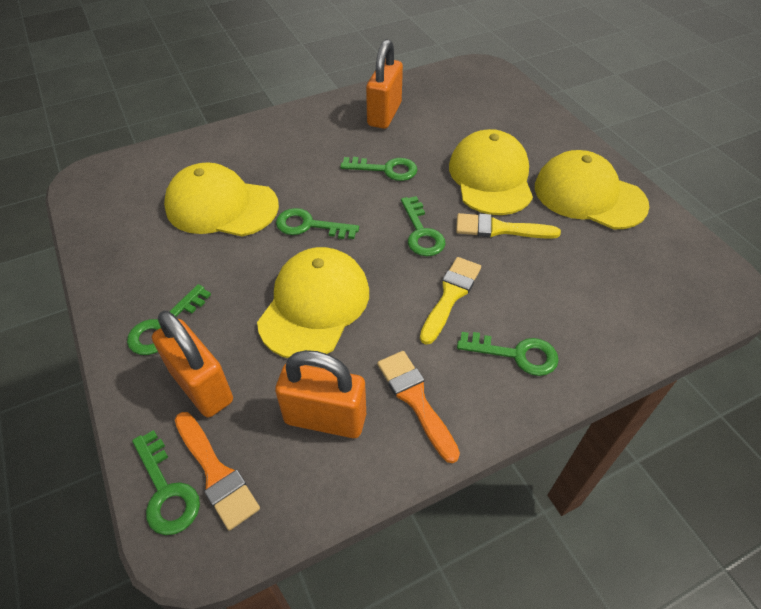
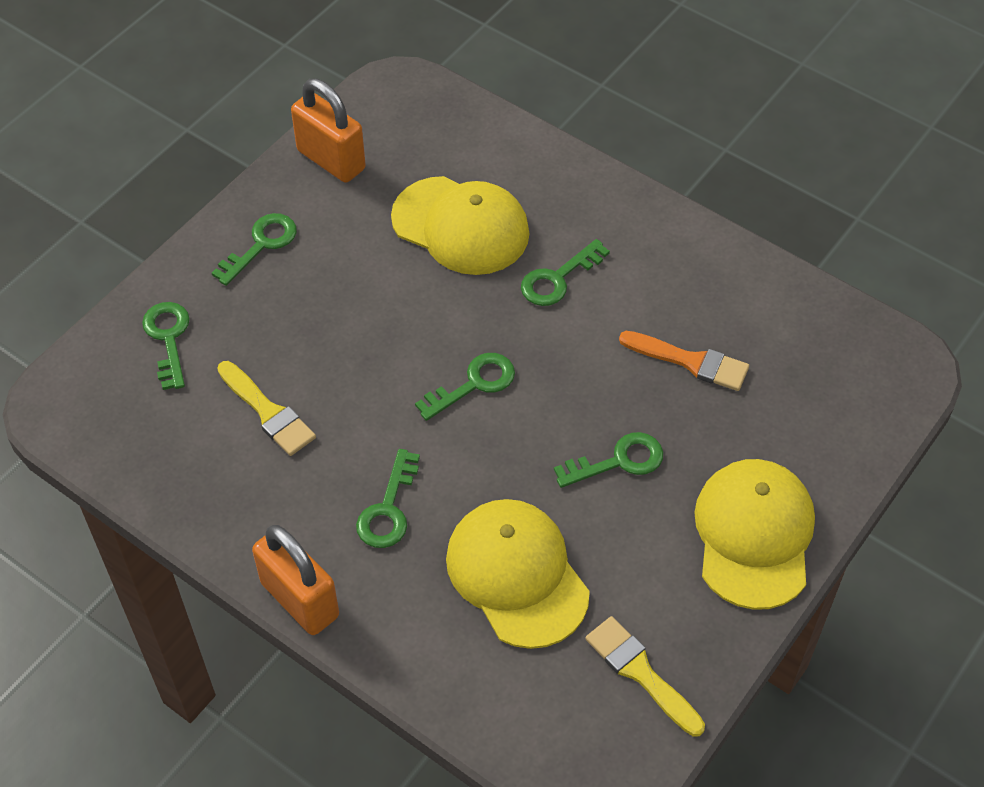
orange brush: [175,412,260,531] [377,351,460,463] = 2 -> [619,331,749,391] = 1
orange padlock: [152,311,233,417] [275,350,366,438] [366,39,403,129] = 3 -> [252,525,339,635] [291,79,366,183] = 2
yellow cap: [164,162,279,237] [257,247,369,358] [449,129,533,215] [535,150,650,229] = 4 -> [391,176,529,275] [446,499,590,649] [694,459,815,610] = 3

